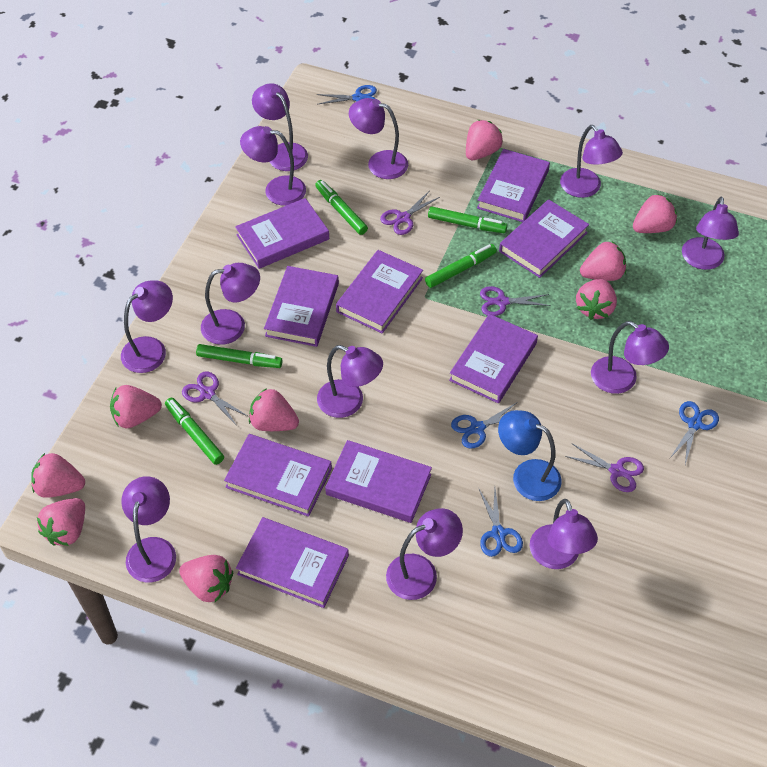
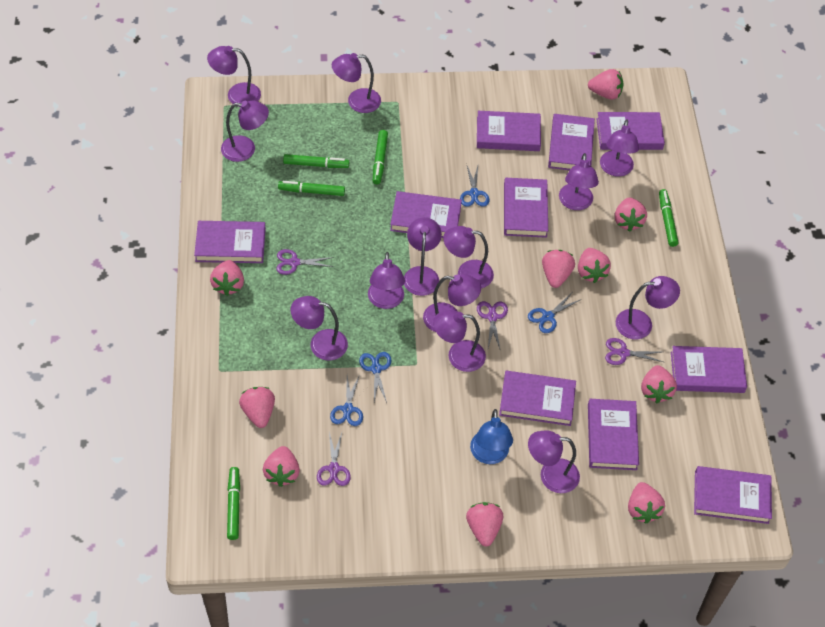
pink strawberry: [31,453,85,498] [37,498,85,546] [110,385,162,428] [179,555,233,602] [249,388,299,431] [466,120,503,160] [576,279,617,320] [580,241,626,281] [633,194,677,233] = 9 -> [210,260,244,296] [239,387,275,428] [263,446,300,487] [466,502,503,547] [542,250,575,288] [578,248,611,283] [588,69,624,100] [615,198,647,232] [628,482,665,523] [641,365,677,403] = 10
purple book: [224,434,332,517] [235,198,329,269] [236,517,349,608] [264,266,339,347] [325,440,432,523] [336,250,423,334] [449,314,538,404] [477,149,550,222] [499,199,589,278] = 9 -> [194,221,266,263] [390,191,462,238] [477,111,541,151] [499,370,576,426] [504,178,548,238] [548,114,595,170] [588,399,639,470] [596,112,665,150] [671,346,747,393] [694,466,772,524] = 10
purple lamp: [121,280,173,373] [121,476,176,583] [201,263,260,345] [240,126,306,206] [252,83,308,171] [317,345,383,418] [349,98,408,179] [386,508,463,600] [530,499,598,569] [560,125,623,198] [591,321,669,394] [682,197,739,270] = 12 -> [207,46,261,107] [221,101,269,162] [290,296,348,360] [332,53,381,113] [368,252,405,309] [404,217,442,296] [423,274,481,332] [433,310,486,372] [443,226,494,288] [528,430,580,493] [559,153,599,210] [600,120,639,177] [616,276,680,339] = 13

